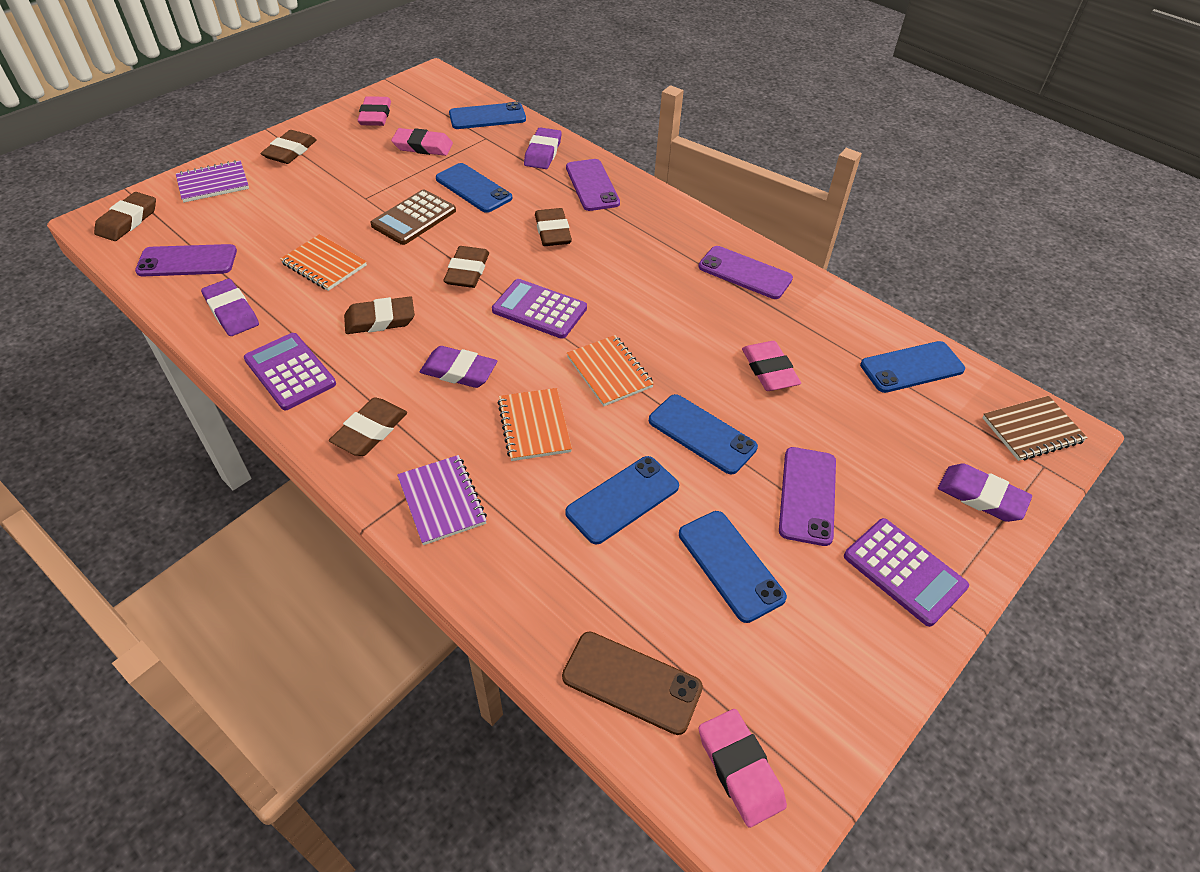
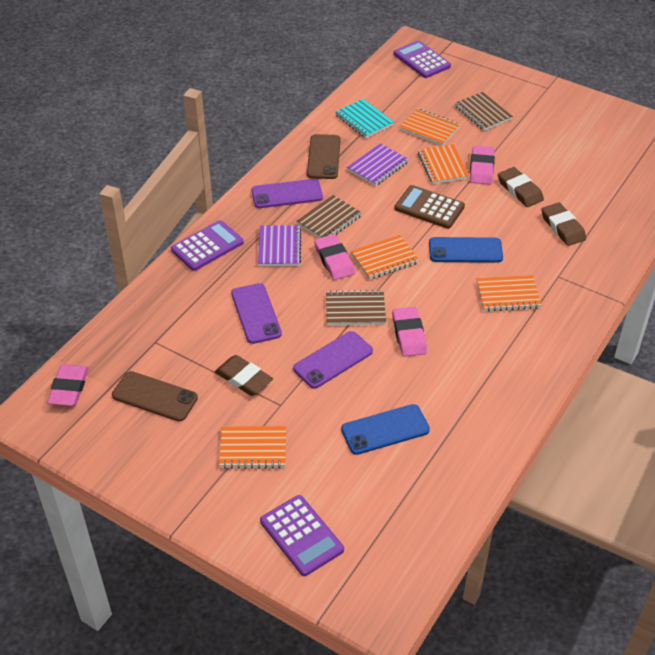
blue phone: [436,163,513,213] [449,102,526,129] [565,456,679,545] [649,394,758,474] [679,511,787,623] [860,341,965,393] = 6 -> [341,404,430,455] [429,237,503,263] = 2
brown eraser: [94,192,156,241] [260,130,317,164] [329,398,407,456] [344,297,415,334] [443,246,489,288] [535,208,572,246] = 6 -> [215,355,273,396] [498,167,544,207] [541,202,586,246] = 3
brown notebook: [982,396,1087,461] = 1 -> [296,195,362,238] [326,289,386,325] [454,92,513,131] = 3
brown phone: [562,632,703,735] = 1 -> [112,371,198,422] [307,134,341,179] = 2
orange notebook: [280,234,367,291] [498,388,572,461] [567,335,654,406] = 3 -> [219,426,286,469] [351,235,419,279] [400,108,460,146] [418,144,469,184] [477,275,542,312] = 5
purple eraser: [201,279,259,336] [420,346,497,388] [524,128,562,169] [938,463,1032,522] = 4 -> none = 0
purple phone: [135,244,237,277] [566,159,620,211] [698,246,793,299] [779,447,836,546] = 4 -> [231,283,282,344] [251,179,323,208] [293,331,373,389] = 3
turquoise notebook: none = 0 -> [335,99,394,138] = 1

